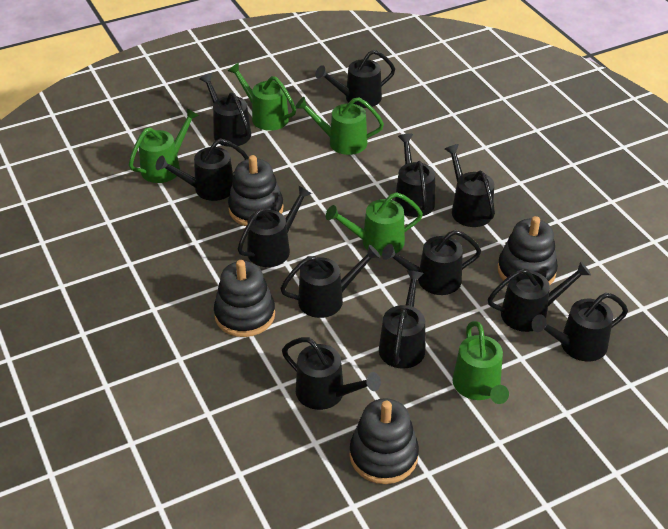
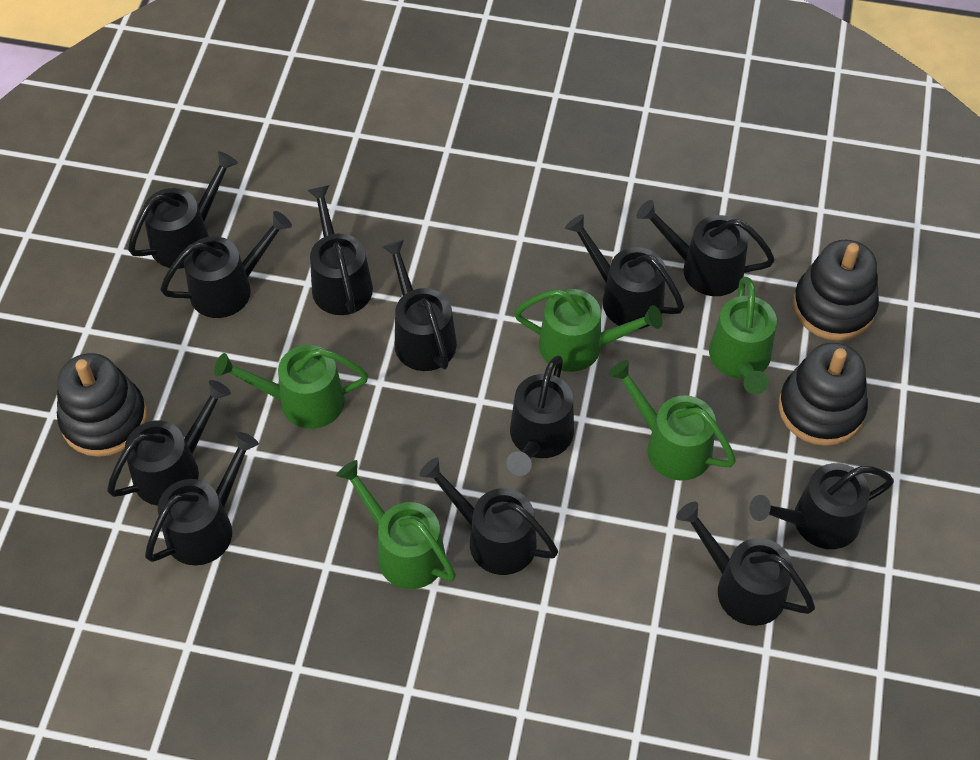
black stacking toy: [214,260,275,337] [228,155,283,226] [349,398,419,484] [498,216,558,285] = 4 -> [57,353,147,457] [779,342,868,446] [793,240,879,341] = 3

